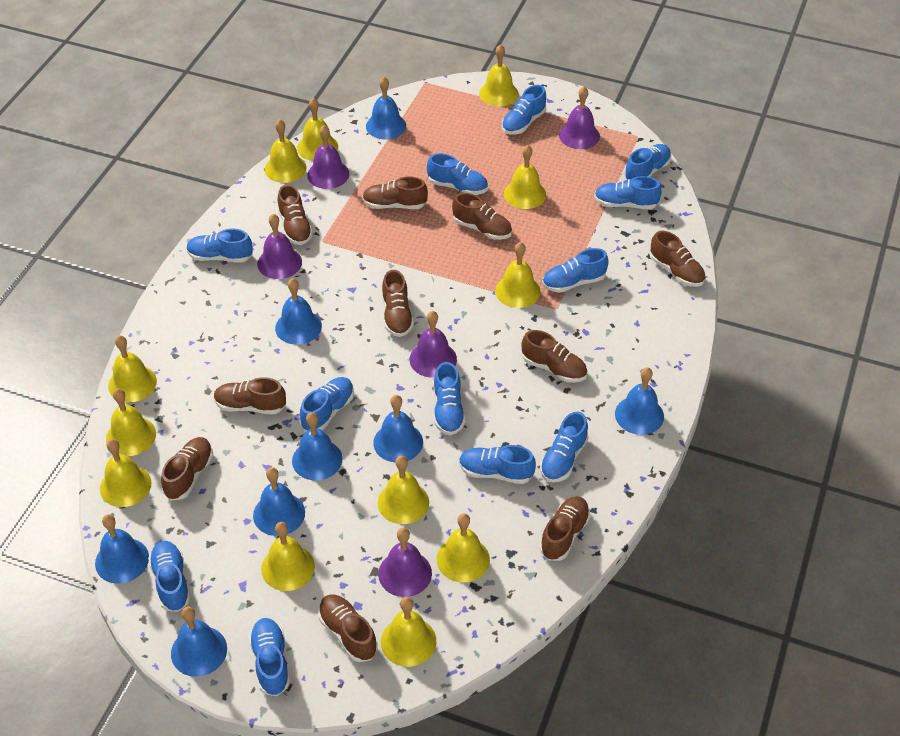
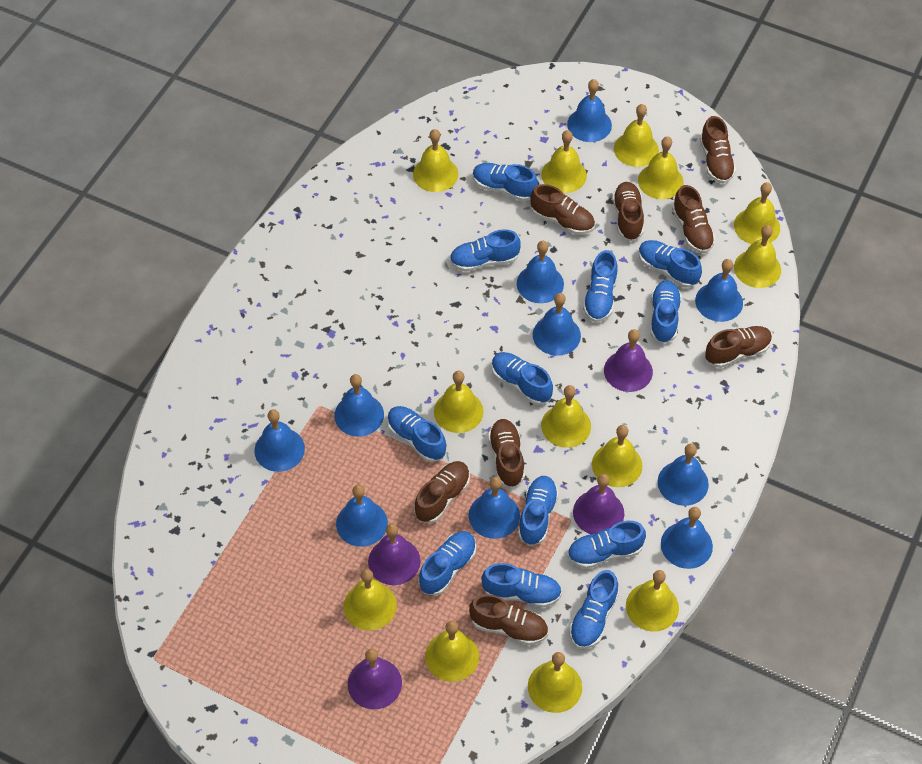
blue bell: [95,514,149,584] [171,607,227,677] [253,467,305,536] [275,278,322,345] [292,412,342,480] [366,77,406,139] [373,395,423,463] [615,367,664,435] = 8 -> [254,409,305,472] [334,374,384,437] [336,485,388,547] [469,477,520,539] [517,241,564,303] [533,293,581,356] [567,79,612,142] [658,443,709,506] [661,507,713,569] [695,259,743,322] = 10
brown shoe: [161,437,213,500] [214,377,286,415] [277,185,313,245] [318,594,378,662] [362,176,428,209] [382,270,414,337] [452,193,512,240] [522,330,587,383] [540,496,590,561] [650,231,705,287] = 10 -> [414,461,470,523] [469,594,548,645] [488,419,525,488] [530,184,595,234] [612,182,644,241] [672,185,716,253] [700,116,736,184] [705,326,772,368] = 8
purple bell: [257,214,302,279] [307,125,349,189] [378,528,432,597] [410,311,457,378] [559,86,600,149] = 5 -> [348,649,402,709] [368,523,420,585] [573,474,624,534] [604,329,653,392] = 4
yellow bell: [100,439,151,507] [106,388,156,456] [108,335,157,402] [261,522,315,591] [265,119,307,183] [297,98,338,161] [378,456,429,524] [381,597,436,667] [437,513,490,583] [479,44,519,107] [495,242,541,308] [504,145,546,209] = 12 -> [344,569,397,630] [413,129,458,192] [425,621,479,682] [434,371,483,433] [528,652,582,713] [541,130,587,193] [541,385,591,448] [592,425,642,487] [614,104,659,167] [626,570,679,632] [638,136,684,199] [734,182,780,244] [734,225,781,288] = 13

